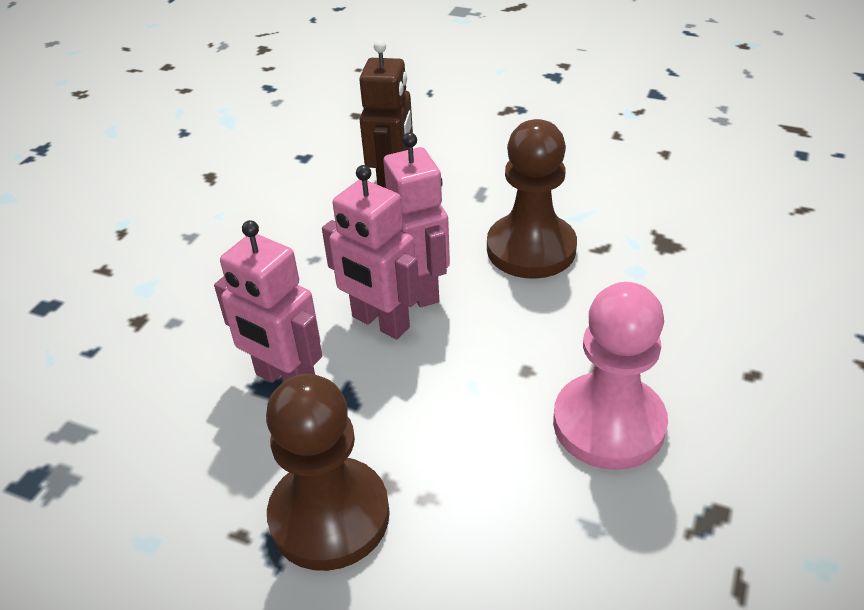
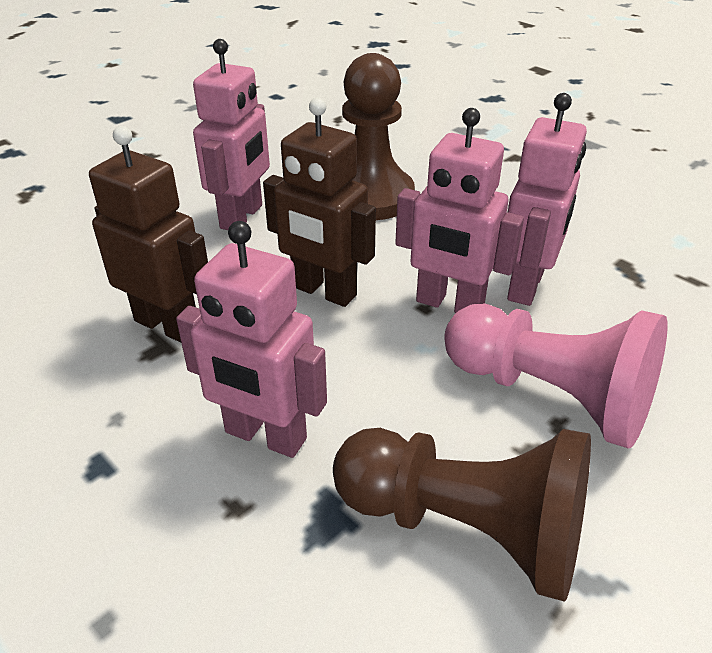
brown robot: [359,40,413,188] = 1 -> [89,126,208,343] [263,97,376,307] = 2
pink robot: [214,220,322,383] [322,165,420,339] [383,132,450,308] = 3 -> [176,221,327,458] [193,39,270,230] [395,108,524,313] [507,93,587,306] = 4

